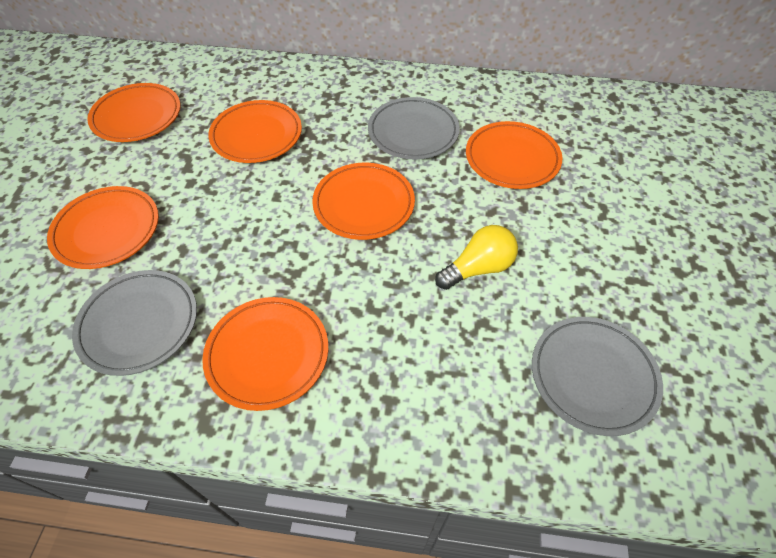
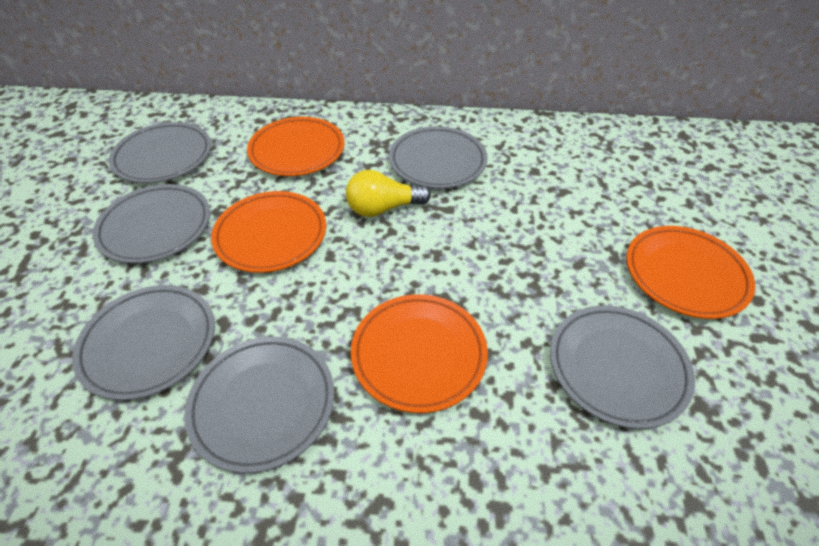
grey plate: [72,270,197,376] [368,97,460,159] [532,317,663,436] = 3 -> [72,285,215,400] [93,184,210,264] [109,122,211,183] [184,337,334,473] [389,126,488,189] [550,305,695,429] = 6
orange plate: [47,186,159,269] [87,83,181,142] [202,297,328,411] [208,100,302,163] [312,163,415,240] [466,121,562,189] = 6 -> [211,191,326,273] [247,117,344,176] [351,294,488,413] [626,226,755,319] = 4

